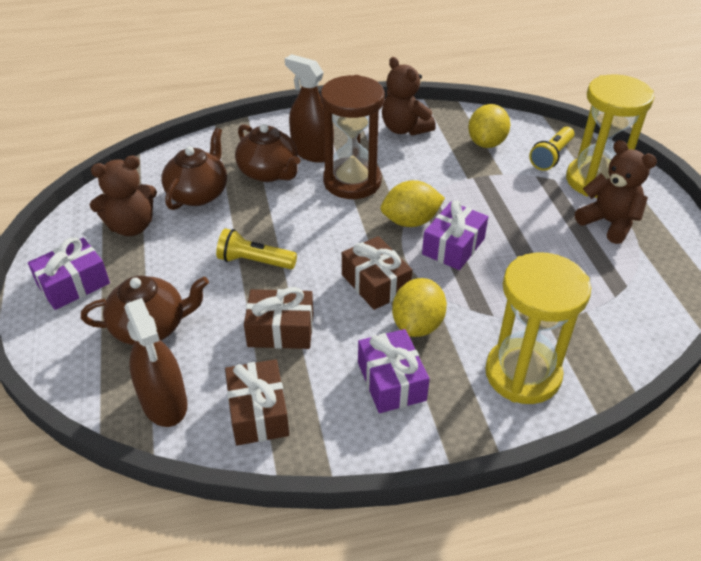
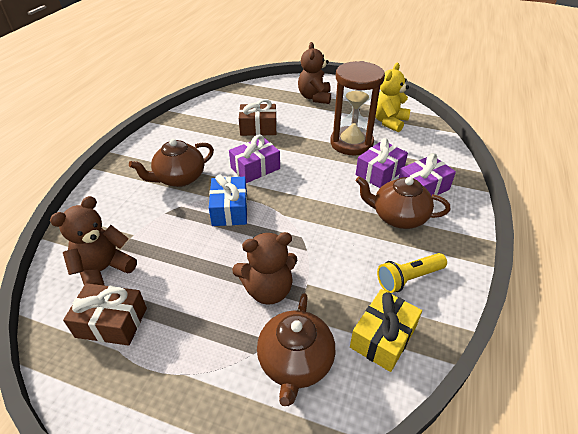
blue gift: none = 0 -> [209,175,248,226] = 1
brown gift: [225,359,289,445] [244,287,313,349] [342,236,412,310] = 3 -> [63,283,147,346] [239,99,277,136] = 2
brown spray bottle: [124,298,188,427] [285,54,334,163] = 2 -> none = 0
yellow flashlight: [216,228,297,269] [529,127,575,171] = 2 -> [377,253,447,293] = 1
yellow gift: none = 0 -> [350,289,422,372] = 1
yellow hourglass: [485,252,591,404] [566,74,654,198] = 2 -> none = 0
yellow lemon: [381,180,445,227] [392,278,447,337] [468,104,510,148] = 3 -> none = 0
yellow teddy bear: none = 0 -> [375,62,411,133] = 1

